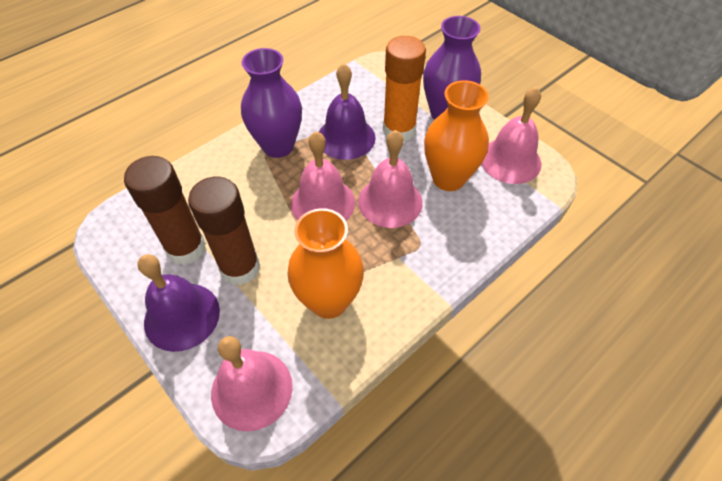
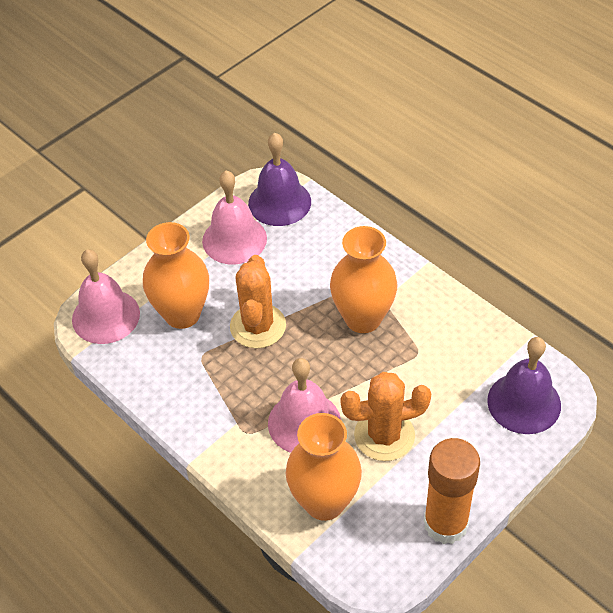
brown glue stick: [124,156,206,265] [188,177,260,285] = 2 -> none = 0
orange cactus: none = 0 -> [230,255,286,348] [340,372,431,461] = 2
orange vase: [288,208,364,319] [424,80,489,191] = 2 -> [143,222,209,329] [286,413,362,521] [330,226,397,333] = 3
pink bell: [211,336,293,432] [291,131,355,220] [358,130,423,228] [481,87,541,184] = 4 -> [72,249,140,344] [202,170,267,265] [268,358,341,453] = 3
purple vase: [241,48,302,158] [423,16,481,120] = 2 -> none = 0

